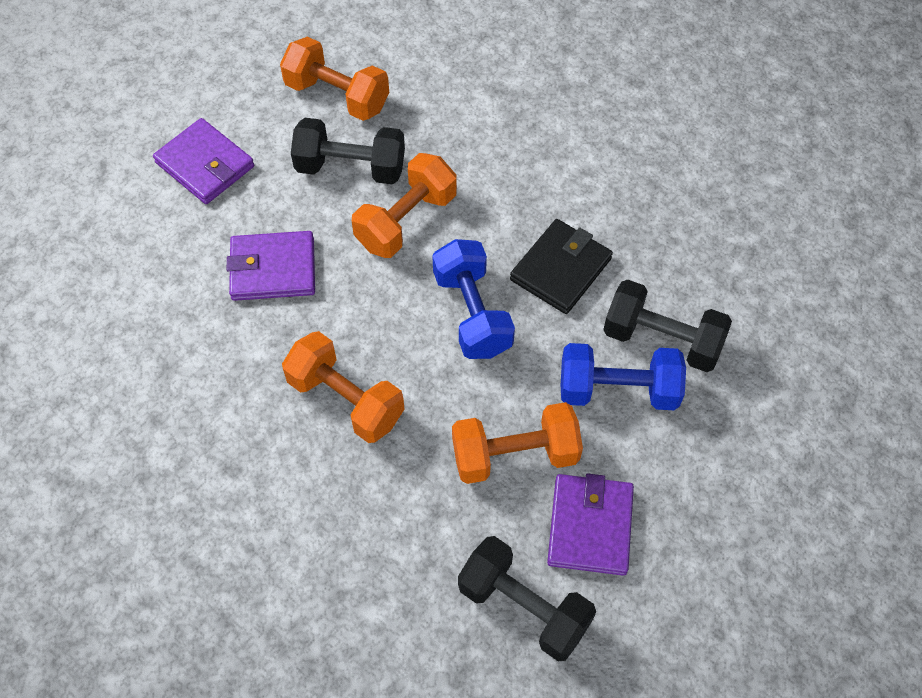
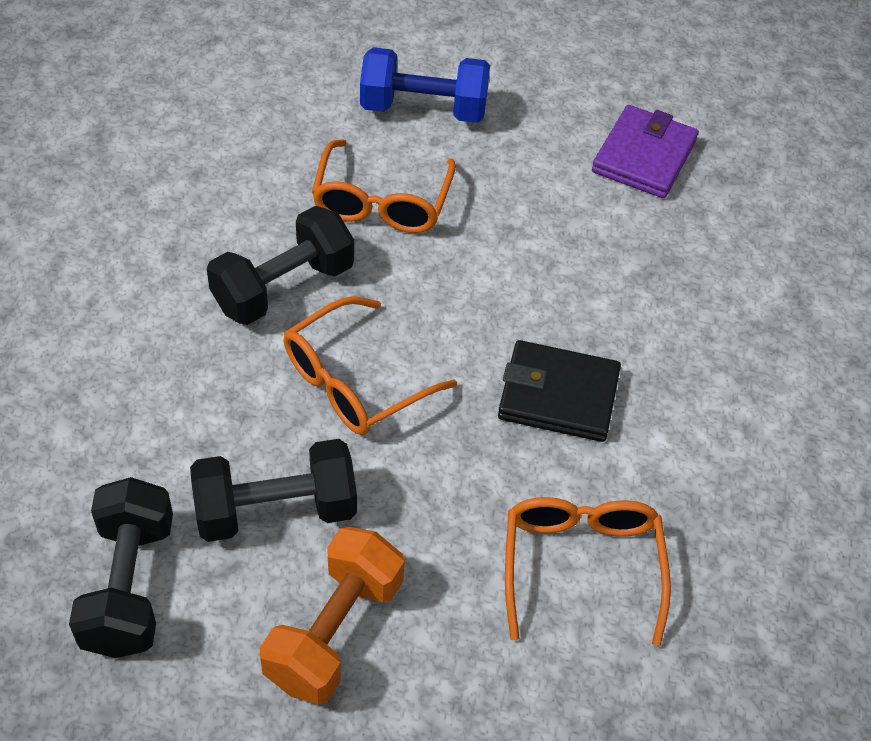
blue dumbbell: [432,239,515,359] [561,343,686,410] = 2 -> [360,47,490,123] = 1
orange dumbbell: [280,37,389,121] [282,331,404,443] [352,153,457,258] [452,402,583,484] = 4 -> [259,527,404,705] = 1
orange glasses: none = 0 -> [284,296,457,435] [312,139,456,233] [505,497,671,646] = 3
purple wallet: [153,118,254,204] [227,231,315,301] [547,473,634,576] = 3 -> [592,105,699,198] = 1

